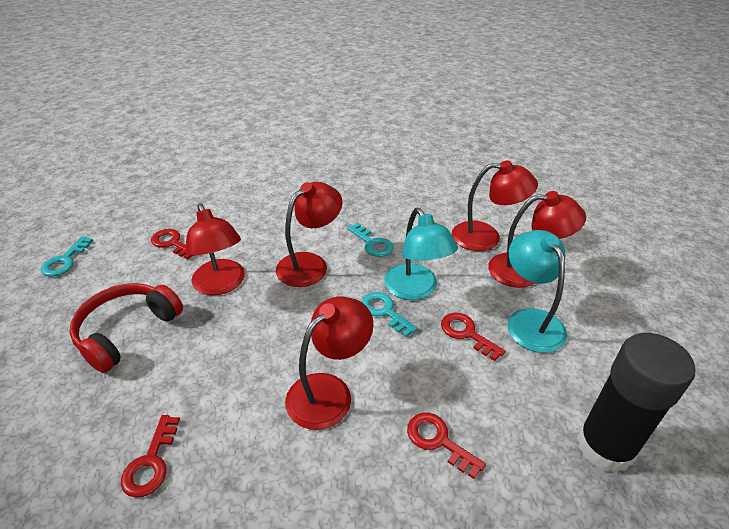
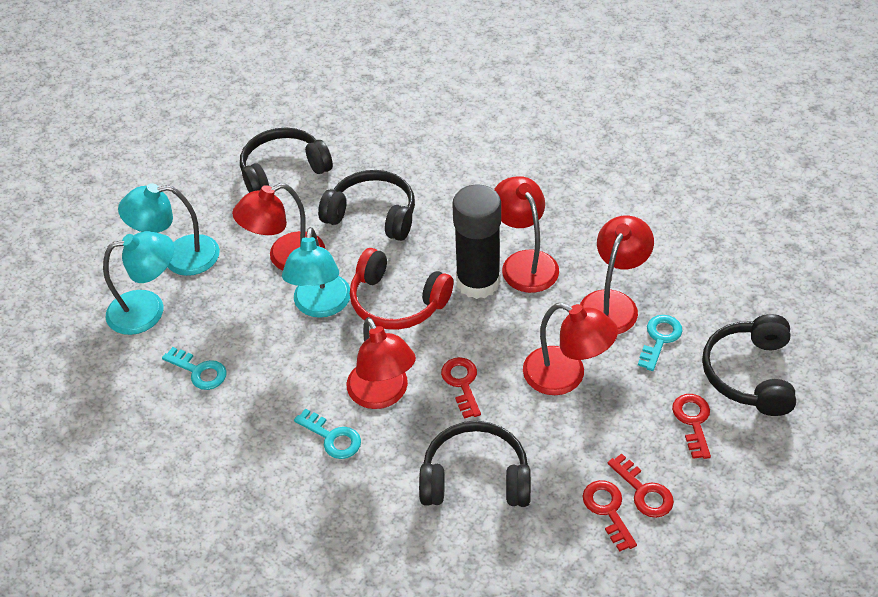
black headphones: none = 0 -> [240,127,333,193] [318,170,415,241] [419,421,531,507] [702,314,796,416] = 4
turquoise lamp: [385,208,458,300] [507,230,567,353] = 2 -> [103,231,174,335] [118,183,220,276] [282,227,350,318] = 3

